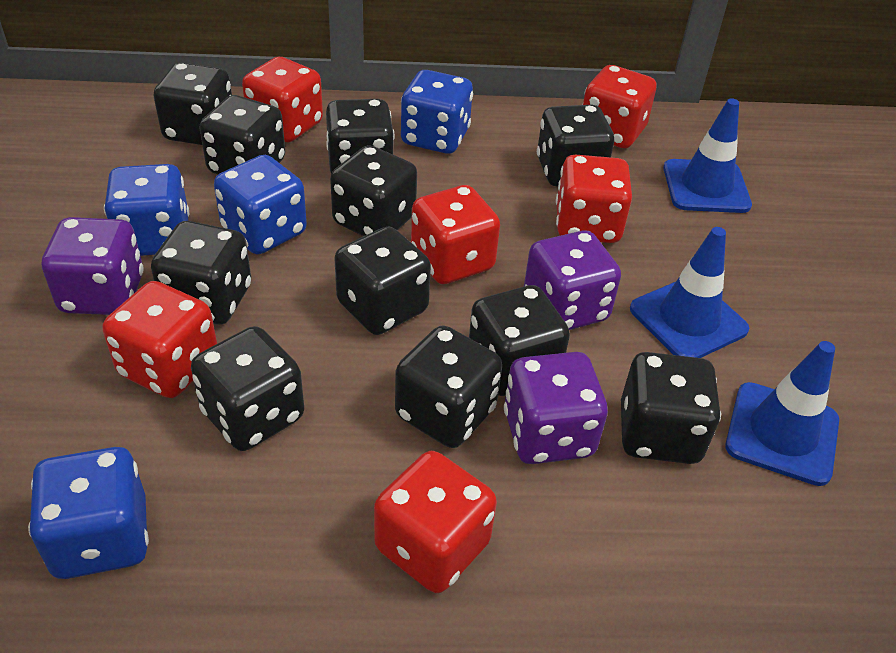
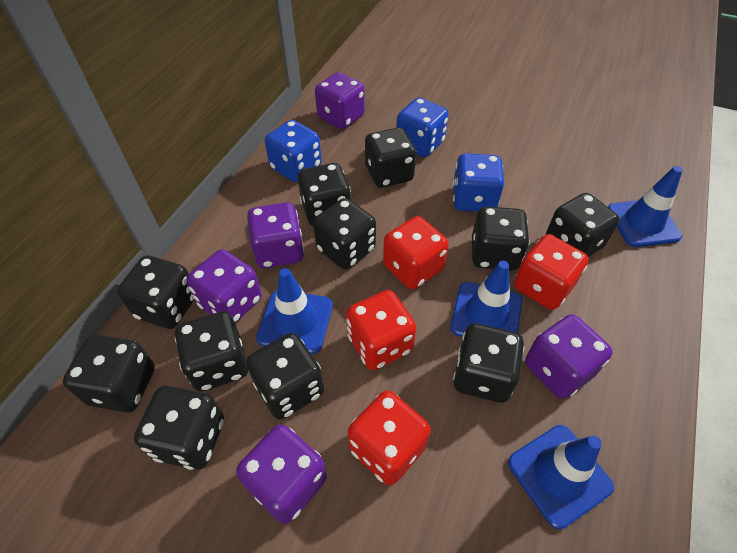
blue dice: [28,447,149,579] [104,164,189,256] [214,155,307,254] [401,70,473,154] = 4 -> [265,120,322,182] [396,98,448,157] [453,153,504,212] = 3
blue traffic cone: [630,227,749,358] [663,98,752,213] [725,341,839,486] = 3 -> [256,268,333,354] [450,261,522,337] [508,425,614,529] [608,166,683,247] = 4
purple dice: [42,217,144,315] [504,352,608,464] [524,231,621,330] = 3 -> [186,249,262,323] [236,424,327,524] [247,202,304,268] [315,72,365,129] [525,314,613,399] = 5
red dice: [103,281,217,398] [242,57,323,142] [374,451,497,593] [411,185,500,284] [556,154,632,243] [582,65,657,148] = 6 -> [346,290,416,370] [348,390,431,485] [383,216,449,289] [514,234,589,310] = 4

